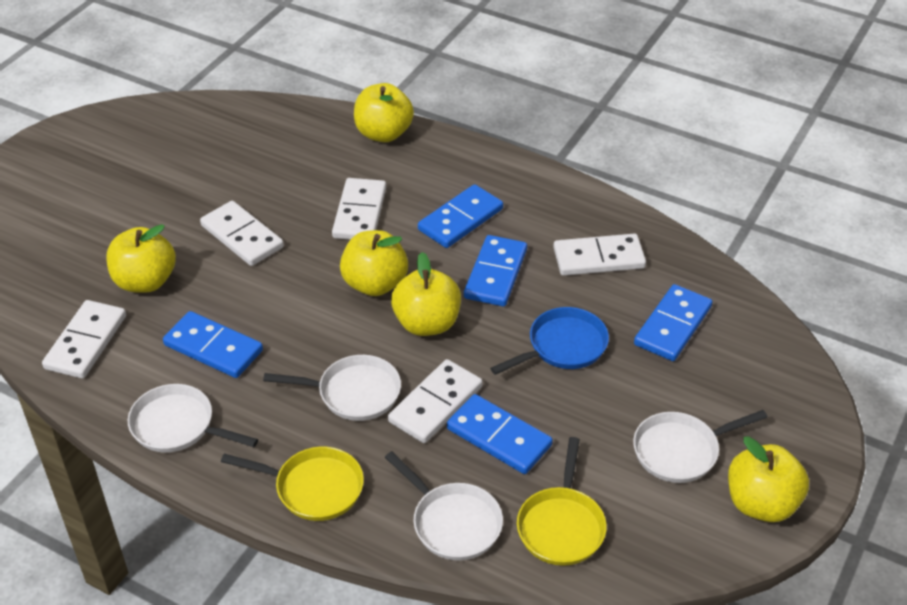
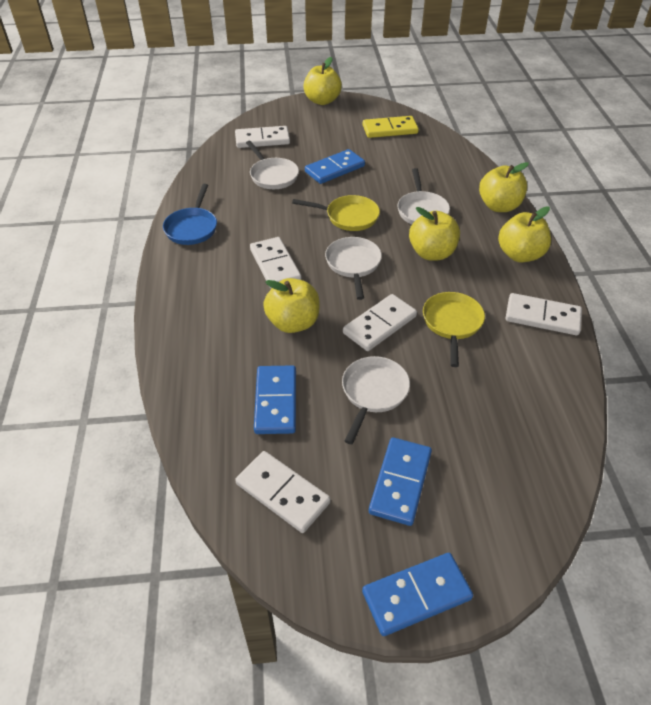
blue domino: [163,311,263,378] [418,184,503,248] [447,394,553,474] [464,235,527,306] [634,284,713,361] = 5 -> [254,365,296,434] [305,149,365,184] [362,553,473,636] [369,437,432,526] = 4
yellow domino: none = 0 -> [363,116,419,138] = 1

